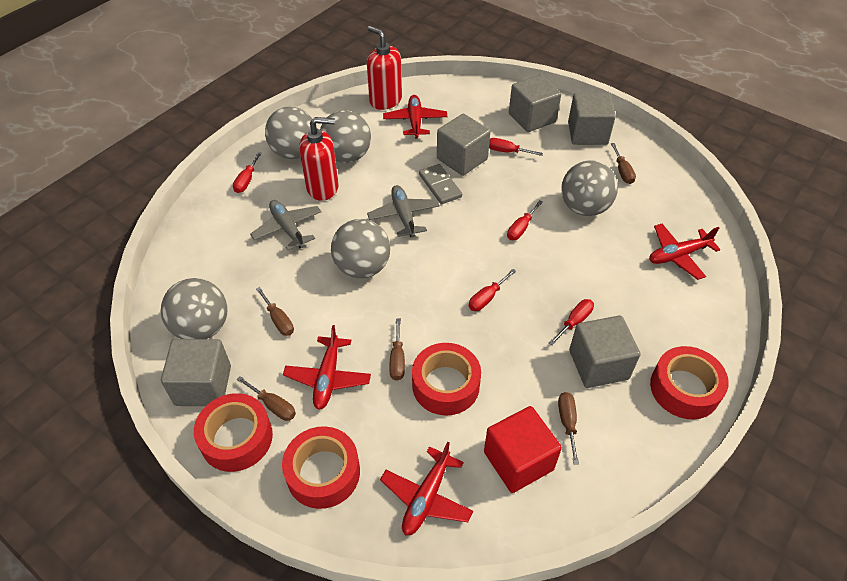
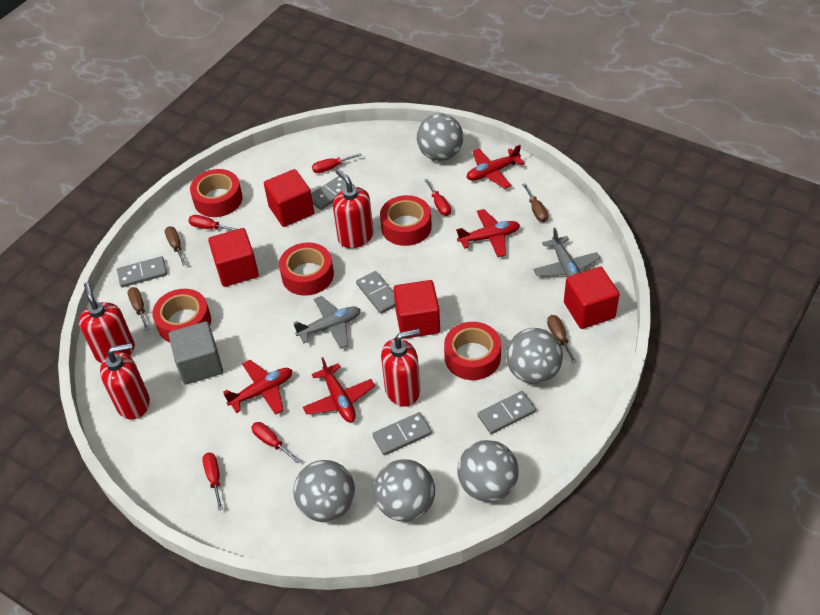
brown screwdriver: [236,376,296,421] [256,287,294,336] [389,319,405,381] [558,392,579,465] [611,143,636,184] = 5 -> [127,287,149,331] [165,226,187,266] [522,183,548,222] [547,315,577,363] = 4
grey cube: [161,339,231,406] [437,114,490,176] [509,75,561,132] [568,93,616,145] [569,315,641,388] = 5 -> [169,321,223,385] = 1
grey domino: [419,164,462,204] = 1 -> [117,256,167,287] [311,176,354,210] [356,271,395,314] [373,412,432,455] [478,391,536,434] = 5
red cube: [484,406,562,493] = 1 -> [208,228,259,287] [264,169,314,227] [394,280,440,339] [564,266,620,329] = 4
red soap dispenser: [299,117,339,201] [367,26,402,110] = 2 -> [79,283,135,363] [100,343,150,420] [333,169,373,248] [381,329,420,407] = 4
red tape: [194,393,273,472] [282,426,360,509] [412,343,481,415] [650,346,729,419] = 4 -> [152,289,211,342] [190,169,243,217] [279,242,334,296] [380,195,432,246] [444,322,501,380] = 5

